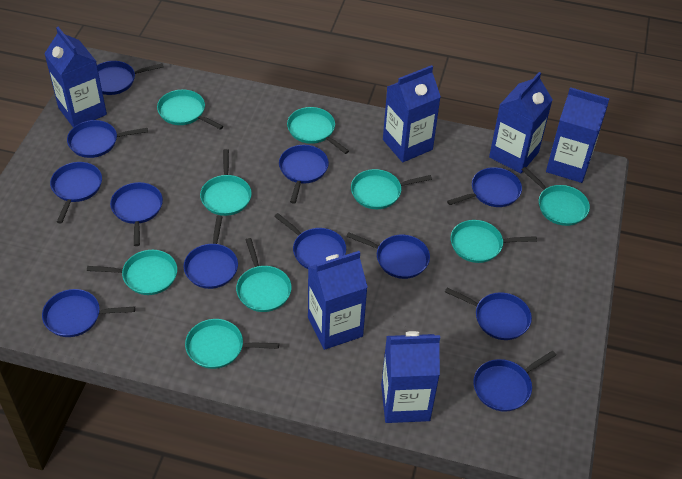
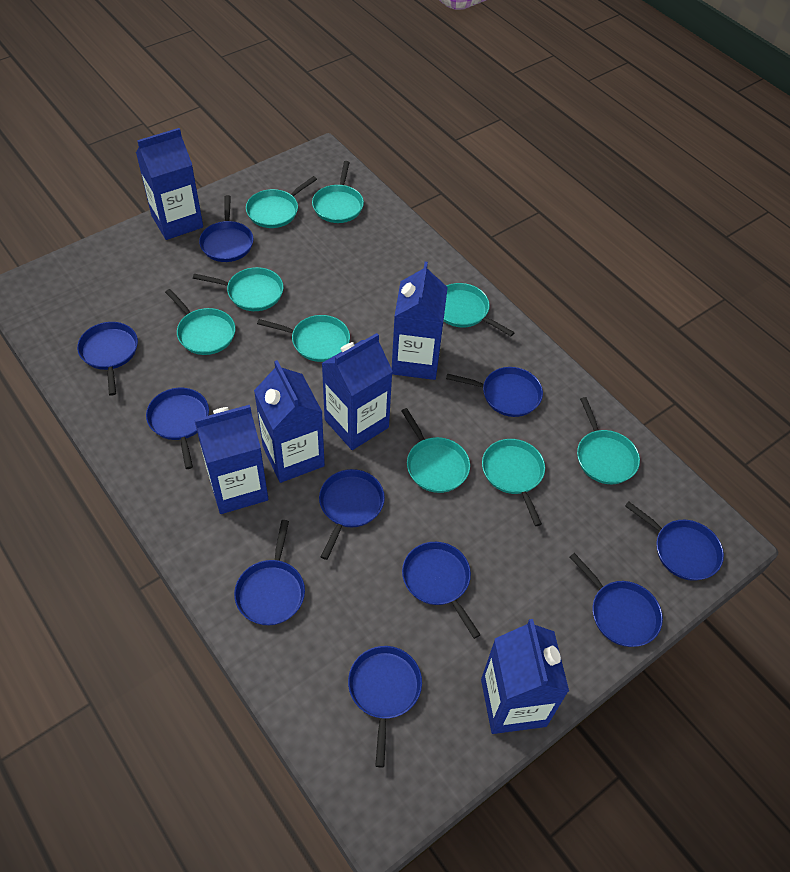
blue pan: [42,289,135,337] [50,162,102,224] [67,120,148,158] [97,61,164,95] [110,182,163,246] [183,215,238,289] [274,213,346,269] [279,145,329,204] [346,232,430,279] [445,288,532,340] [447,167,522,207] [473,351,556,412] = 12 -> [77,322,138,396] [146,388,209,469] [199,195,254,262] [234,520,305,625] [319,469,385,560] [348,646,422,767] [402,542,480,639] [446,367,543,417] [570,553,663,647] [625,501,724,581] = 10

